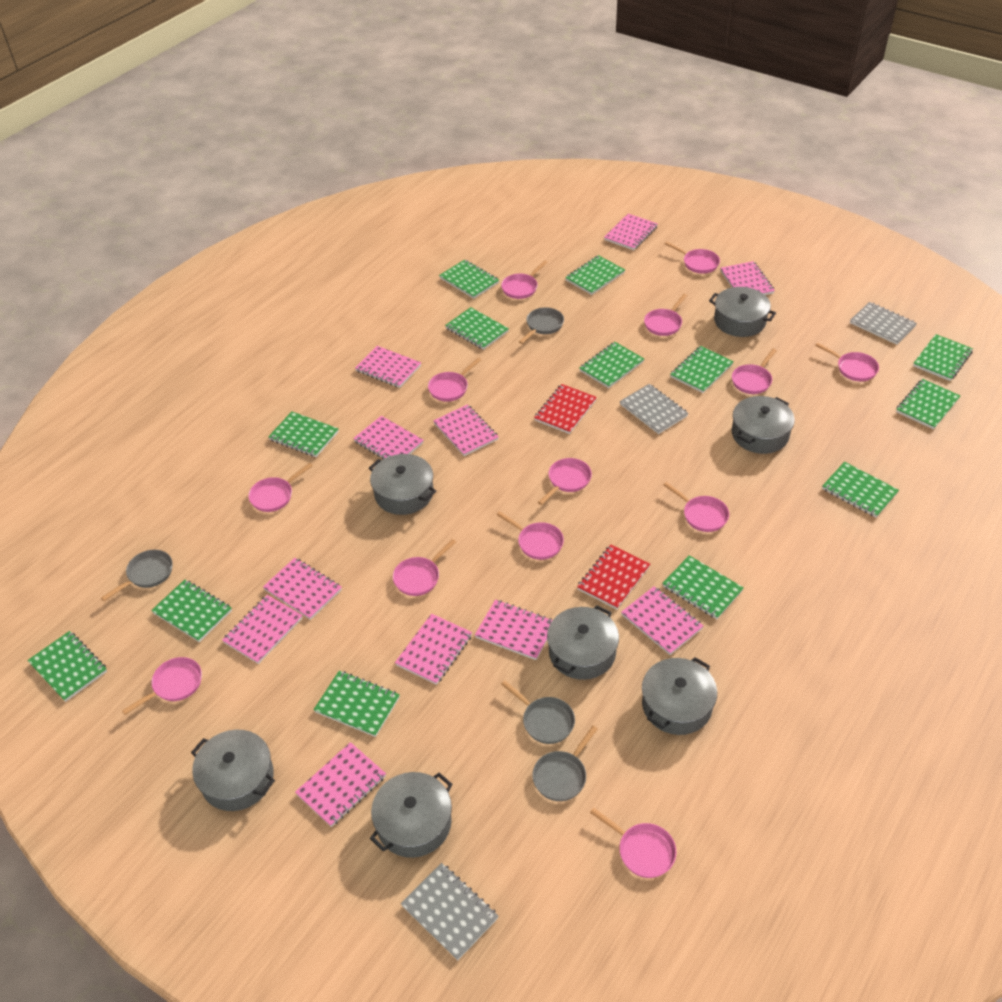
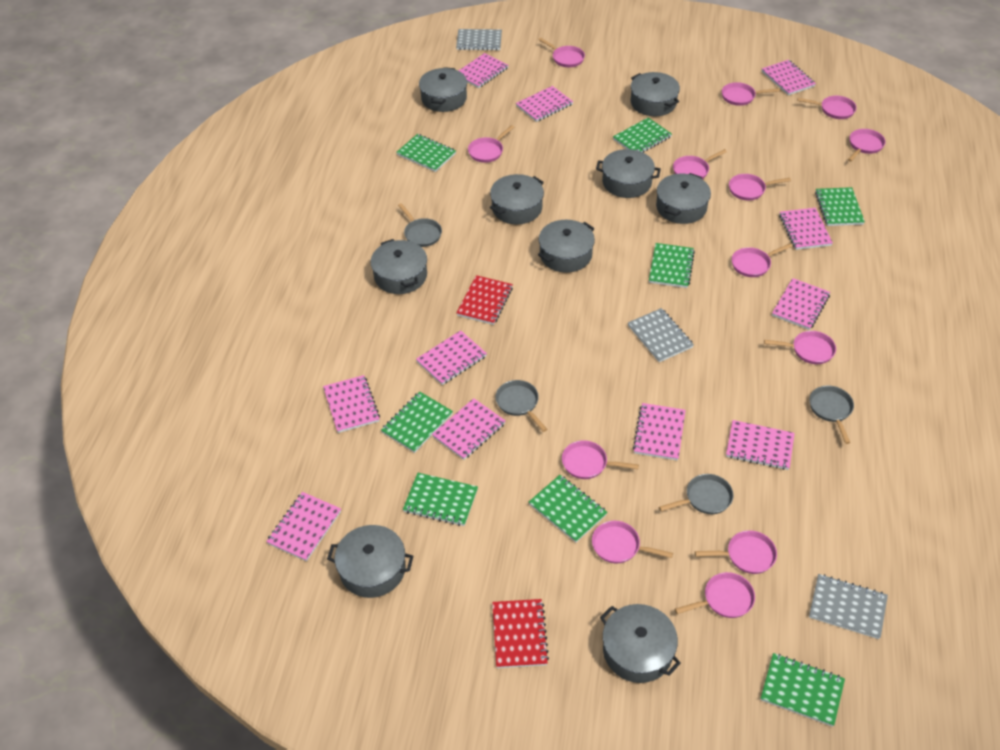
green notebook: [27,631,107,702] [151,580,232,642] [268,411,339,457] [313,671,400,737] [439,260,499,299] [445,307,509,350] [565,255,625,295] [579,342,644,388] [662,555,744,619] [670,346,734,393] [822,462,899,518] [896,379,960,429] [913,334,973,381] = 13 -> [381,392,453,453] [396,134,456,172] [403,473,478,526] [529,475,608,542] [613,117,672,153] [649,243,695,288] [760,653,845,727] [815,187,865,226] = 8
grey pot: [191,730,275,811] [369,454,436,515] [370,772,453,858] [547,605,619,680] [642,657,717,735] [709,287,776,337] [731,396,795,454] = 7 -> [327,525,414,598] [370,239,427,294] [419,67,467,112] [490,174,544,225] [538,220,595,273] [596,149,661,198] [600,604,681,683] [631,72,680,116] [656,173,711,224] = 9

